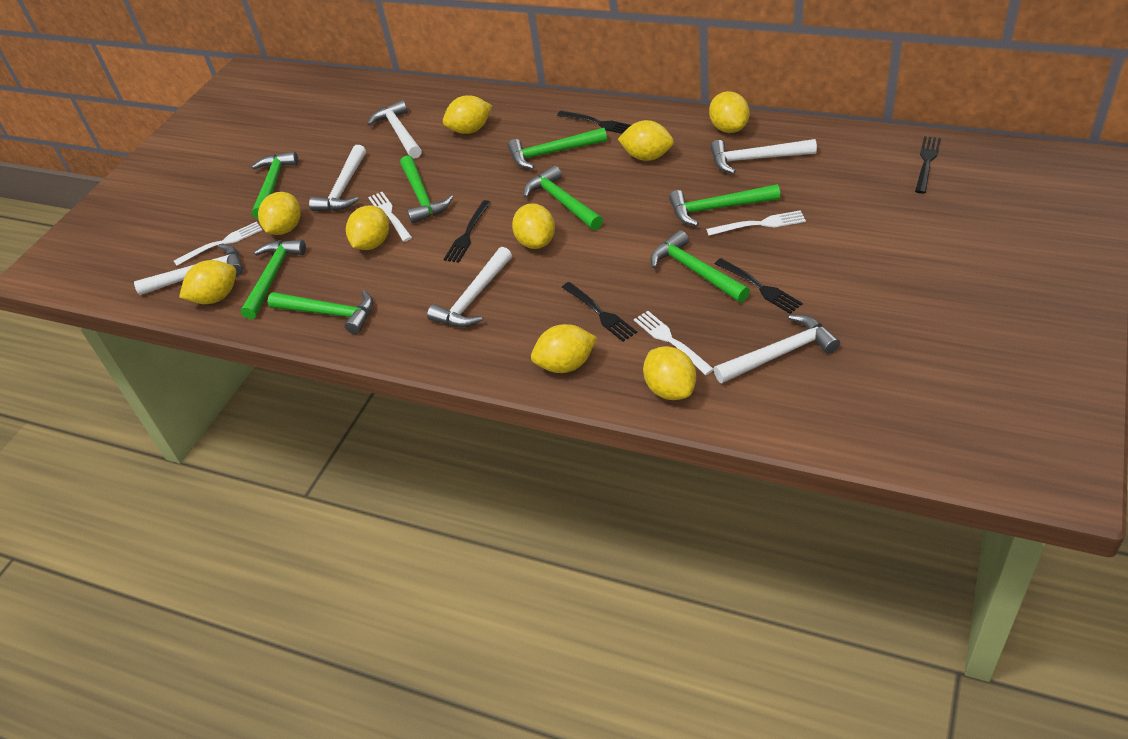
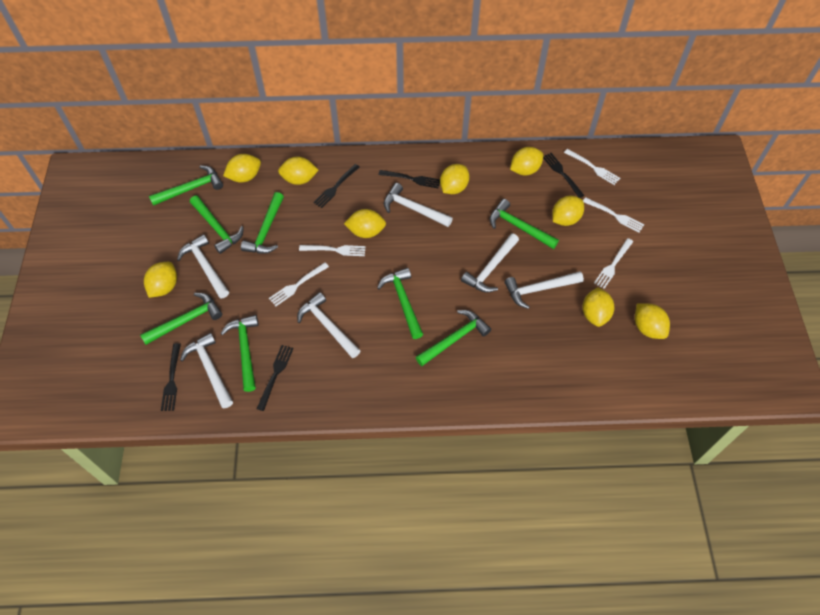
white fork: [174,222,262,266] [368,192,412,242] [634,311,714,375] [706,210,806,236] = 4 -> [269,262,329,306] [299,245,366,256] [564,149,620,185] [583,197,644,232] [594,238,633,289] = 5

